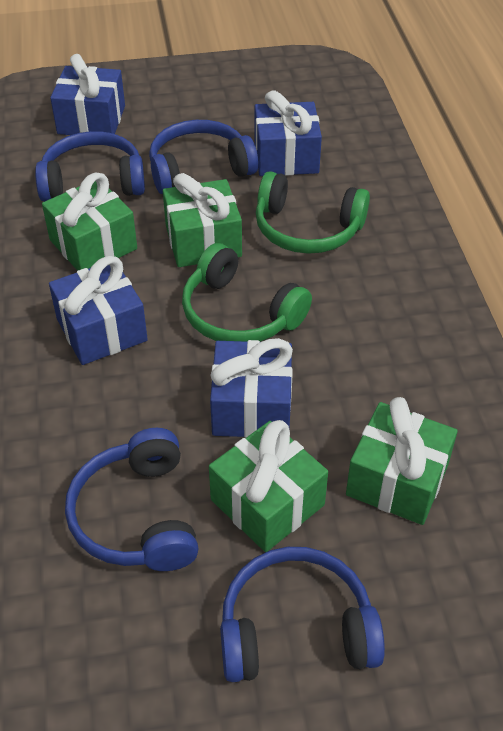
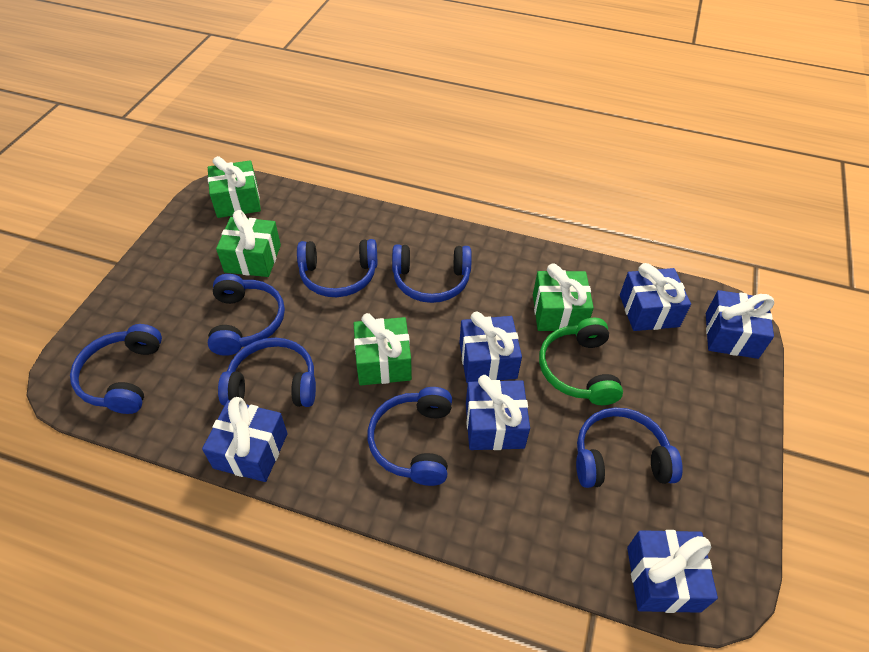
blue gift: [49,256,148,365] [50,54,125,135] [210,338,293,438] [254,90,322,176] = 4 -> [202,397,288,482] [459,311,522,383] [466,375,530,450] [620,263,691,331] [627,530,718,613] [706,290,774,359] = 6
blue headphones: [35,131,145,202] [65,428,199,571] [149,120,258,194] [220,547,385,682] = 4 -> [70,324,162,414] [208,274,285,356] [218,337,316,407] [297,239,377,297] [368,387,452,486] [392,244,472,303] [576,407,683,488] = 7
green headphones: [182,243,312,342] [256,171,370,254] = 2 -> [539,318,623,405] = 1

